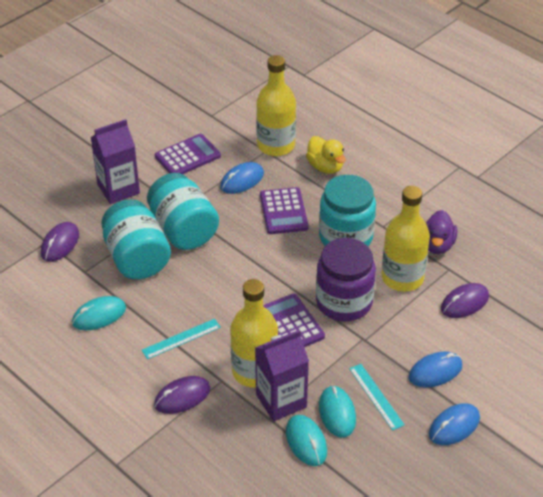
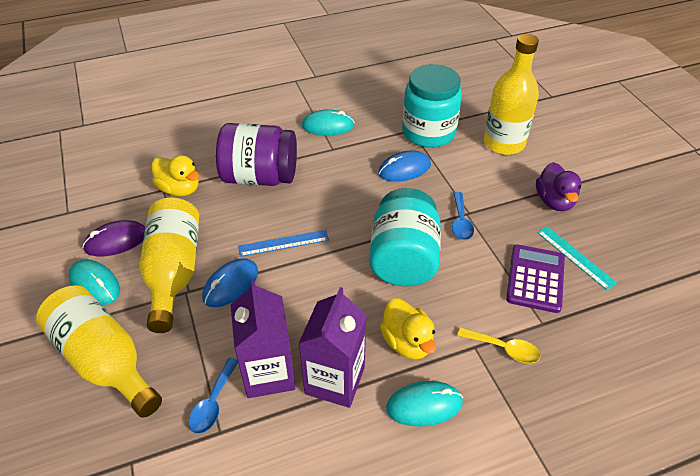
blue mouse: [220,162,264,194] [409,352,462,387] [429,403,480,445] = 3 -> [202,258,258,307] [378,151,431,182] = 2
blue ruler: none = 0 -> [238,230,329,257] = 1
blue spoon: none = 0 -> [188,358,238,434] [452,192,474,240] = 2
purple calculator: [155,134,221,174] [260,187,308,234] [263,294,325,347] = 3 -> [506,244,565,313] = 1
purple mouse: [41,222,79,262] [154,376,211,414] [441,283,489,318] = 3 -> [82,220,145,256] = 1
turquoise jar: [101,199,171,279] [147,173,219,250] [319,175,376,246] = 3 -> [369,188,441,287] [402,64,462,148] = 2
turquoise ruler: [142,319,221,359] [349,364,405,431] = 2 -> [537,226,617,290] = 1
yellow duck: [306,136,345,174] = 1 -> [152,155,200,197] [380,298,436,359] = 2
yellow spoon: none = 0 -> [457,327,541,363] = 1

